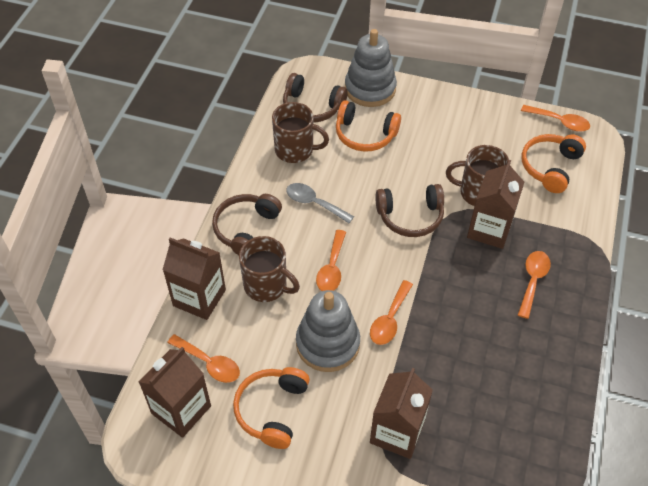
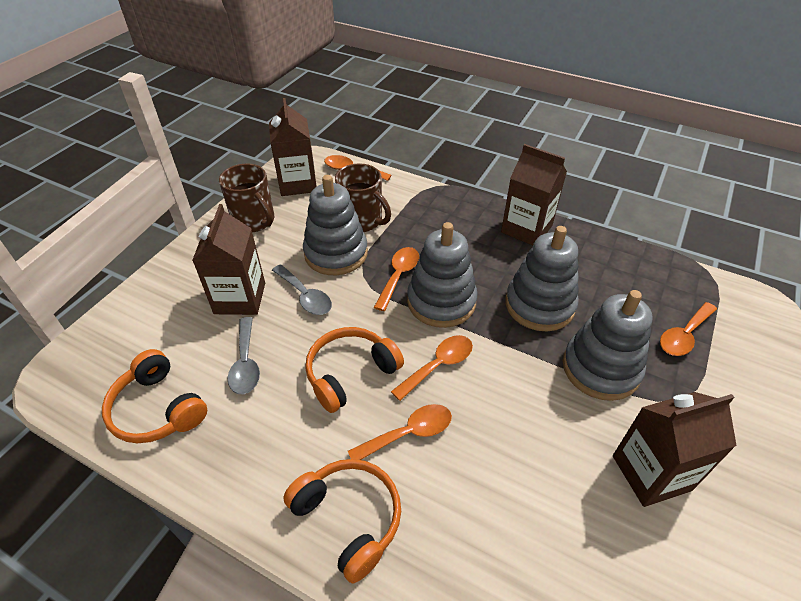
brown headphones: [212,194,282,255] [283,73,348,123] [375,184,444,237] = 3 -> none = 0
brown mug: [239,236,300,302] [272,102,329,163] [446,145,509,206] = 3 -> [219,164,274,232] [335,163,391,232] = 2
grey spoon: [286,183,354,223] = 1 -> [228,317,260,394] [272,264,332,315] = 2
grey stacking toy: [296,290,360,372] [345,29,397,107] = 2 -> [303,175,368,275] [407,222,477,328] [505,226,579,332] [563,290,653,401] = 4

